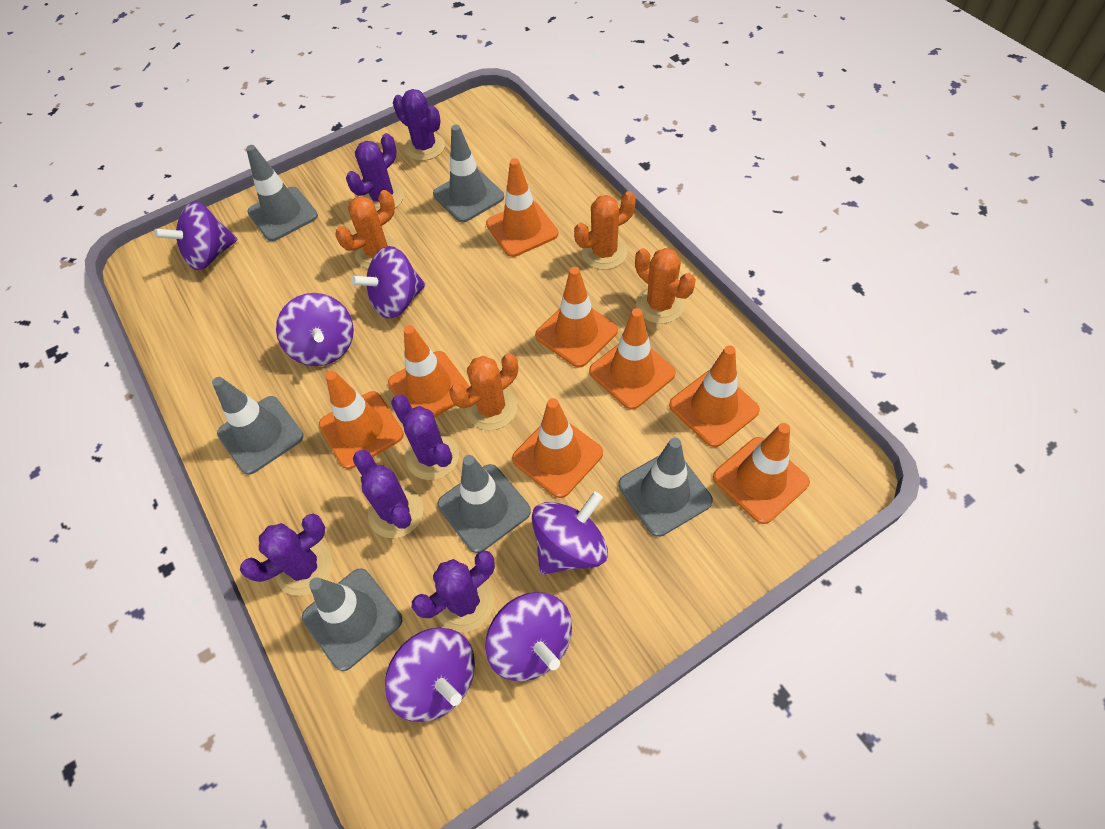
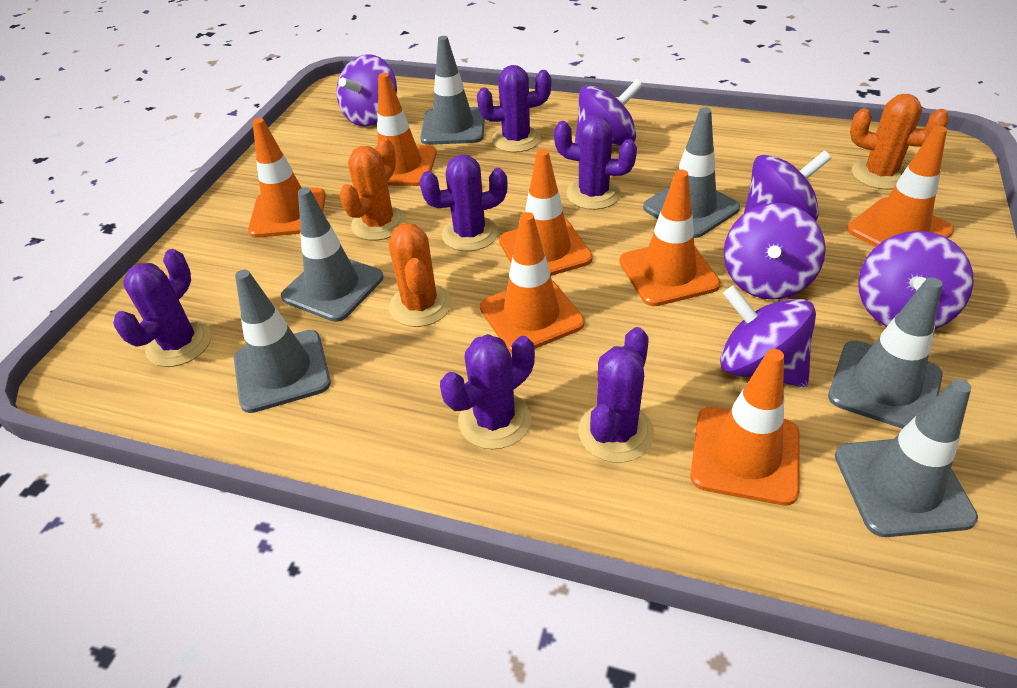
orange cactus: [335,190,400,269] [450,354,518,430] [574,191,636,270] [635,248,696,324] = 4 -> [339,138,407,241] [389,223,452,327] [850,94,949,190] = 3
orange traffic cone: [319,371,404,469] [388,325,470,418] [486,158,558,257] [512,398,603,498] [535,267,618,368] [589,308,676,410] [669,345,760,447] [713,423,810,524] = 8 -> [248,118,326,238] [374,73,437,186] [480,212,585,353] [499,149,593,276] [619,170,720,306] [690,349,800,506] [847,126,954,247] = 7

